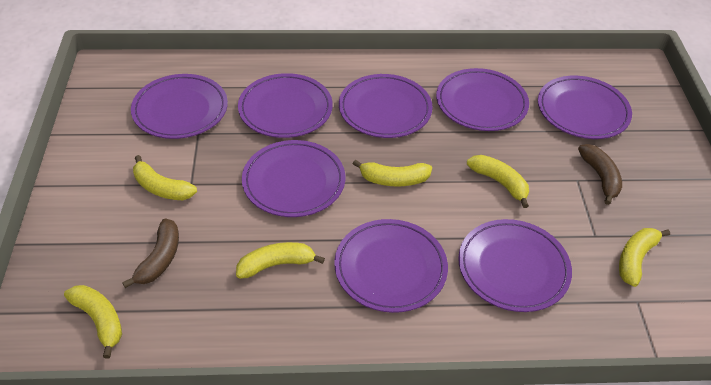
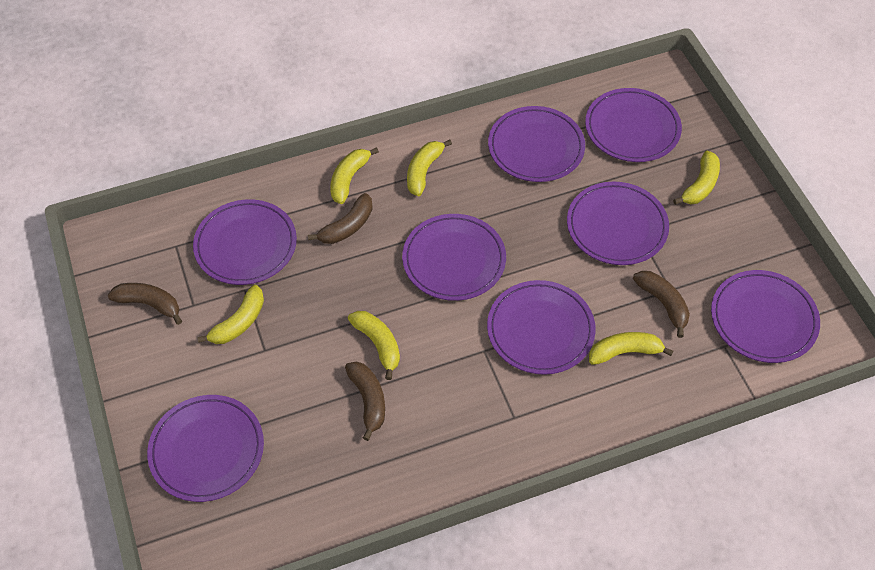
brown banana: [122,219,179,288] [578,144,622,205] = 2 -> [108,283,182,325] [308,193,373,244] [345,362,385,441] [633,271,690,338] = 4

